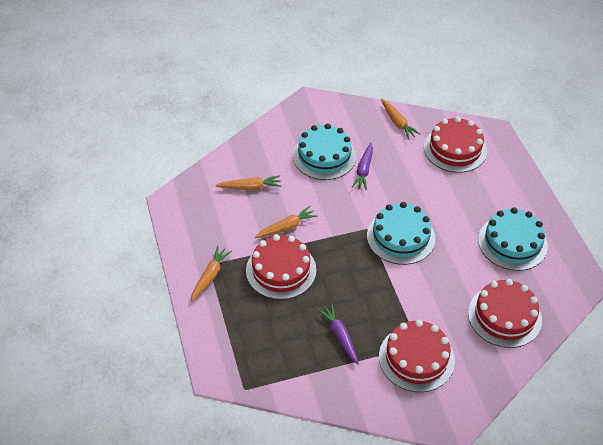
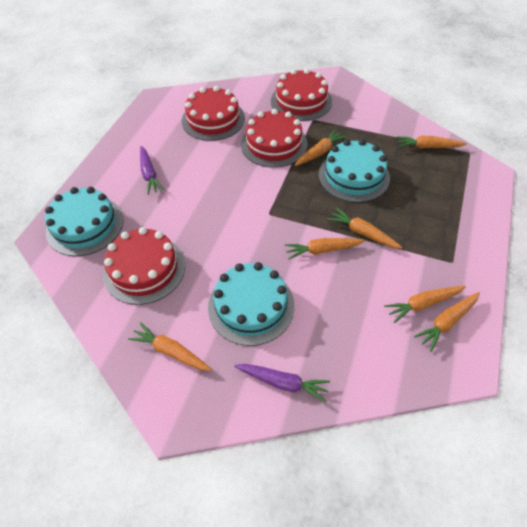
orange carrot: [191,246,232,302] [215,175,281,190] [255,206,318,238] [381,99,421,139] = 4 -> [128,322,212,371] [285,238,365,259] [295,129,347,166] [328,208,403,249] [384,286,466,323] [397,136,467,148] [414,292,480,352] = 7

